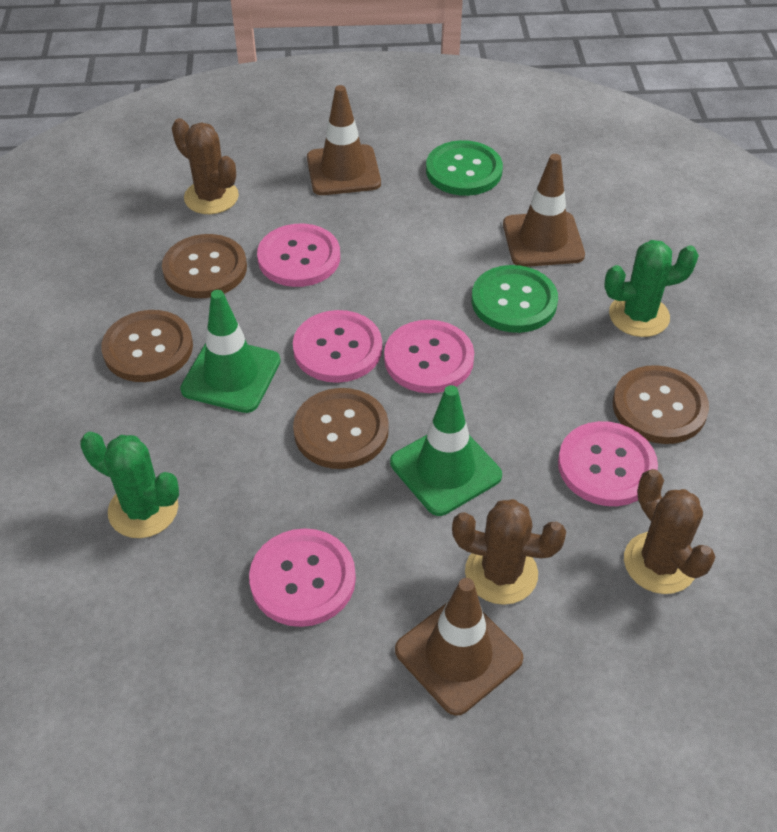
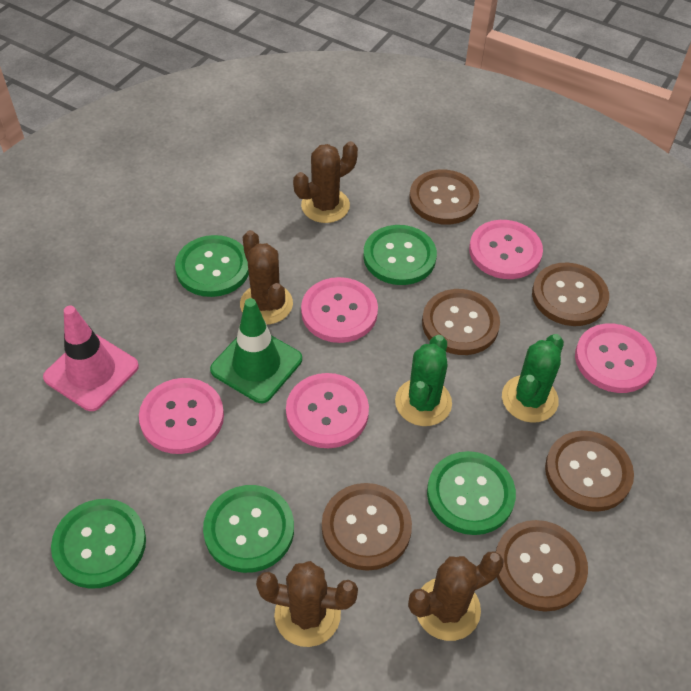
brown button: [101,310,193,382] [162,234,247,298] [293,388,389,469] [613,365,709,444] = 4 -> [322,483,412,571] [409,169,480,225] [422,289,500,355] [496,520,588,612] [532,262,609,326] [545,431,634,512] = 6
brown cactus: [172,118,239,214] [452,499,566,605] [624,469,715,594] = 3 -> [240,230,293,325] [256,561,358,647] [293,141,358,223] [408,551,504,641] = 4
brown traffic cone: [307,85,381,195] [395,578,524,716] [503,154,585,267] = 3 -> none = 0
green button: [426,140,503,196] [472,265,558,333] = 2 -> [51,499,146,589] [175,235,249,297] [203,485,294,573] [363,225,437,285] [427,451,516,535] = 5
green traffic cone: [180,290,280,413] [390,385,502,516] = 2 -> [210,298,302,403] = 1
pink traffic cone: none = 0 -> [43,305,139,411] = 1

